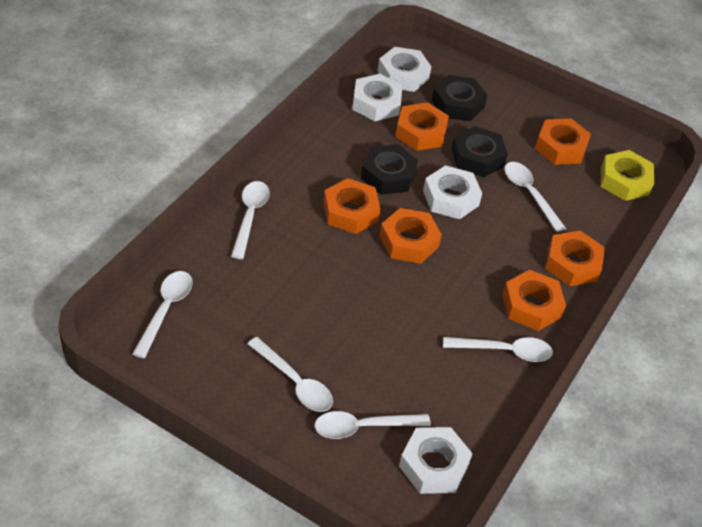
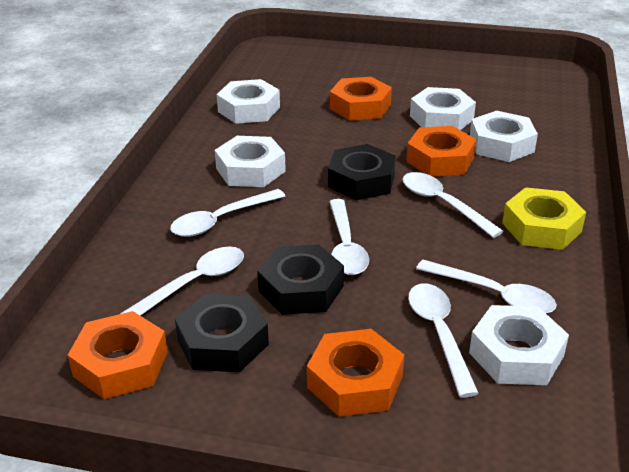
orange nut: [323,178,381,234] [379,208,442,264] [395,102,449,151] [502,270,566,331] [535,118,591,165] [545,231,605,287] = 6 -> [68,311,168,399] [307,329,404,417] [330,77,392,121] [406,126,477,176] = 4
white nut: [352,74,402,121] [377,47,431,92] [399,427,473,494] [423,165,482,219] = 4 -> [215,136,286,187] [217,79,280,124] [410,87,476,130] [469,305,569,385] [470,111,538,162] = 5

